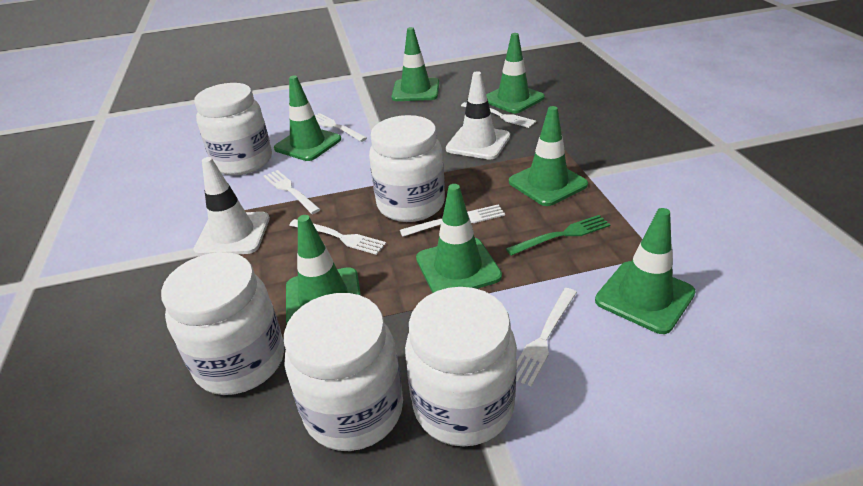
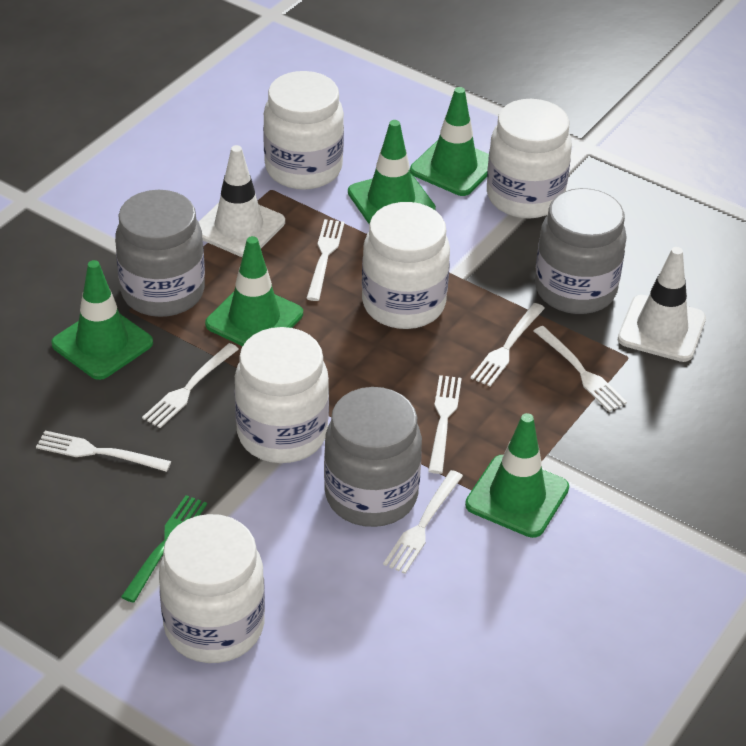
green traffic cone: [274,76,341,161] [286,215,361,323] [392,27,439,101] [416,184,502,293] [486,33,545,113] [509,106,588,206] [595,208,696,334] = 7 -> [51,260,153,380] [205,236,303,346] [348,120,436,224] [410,87,489,196] [465,413,569,538] = 5
grey jar: none = 0 -> [115,190,205,317] [324,387,422,527] [535,188,627,314] = 3
white fork: [263,170,320,214] [289,219,386,255] [315,113,367,142] [400,205,505,237] [461,102,536,128] [516,288,577,386] = 6 -> [36,431,171,472] [142,343,239,428] [306,219,345,301] [383,470,463,574] [428,375,462,474] [470,303,545,387] [534,326,627,412] = 7

